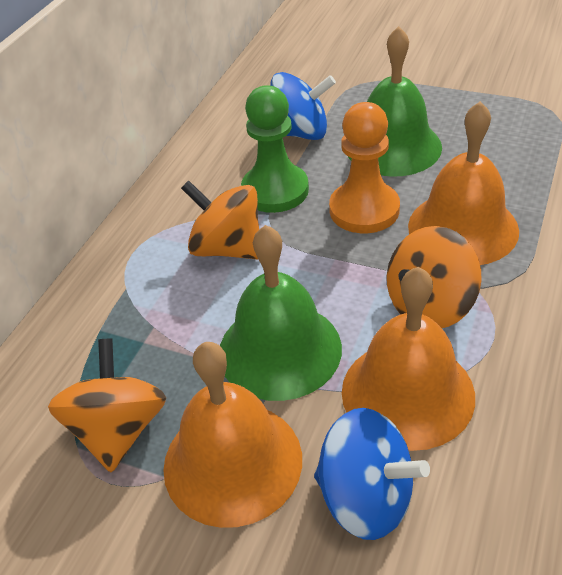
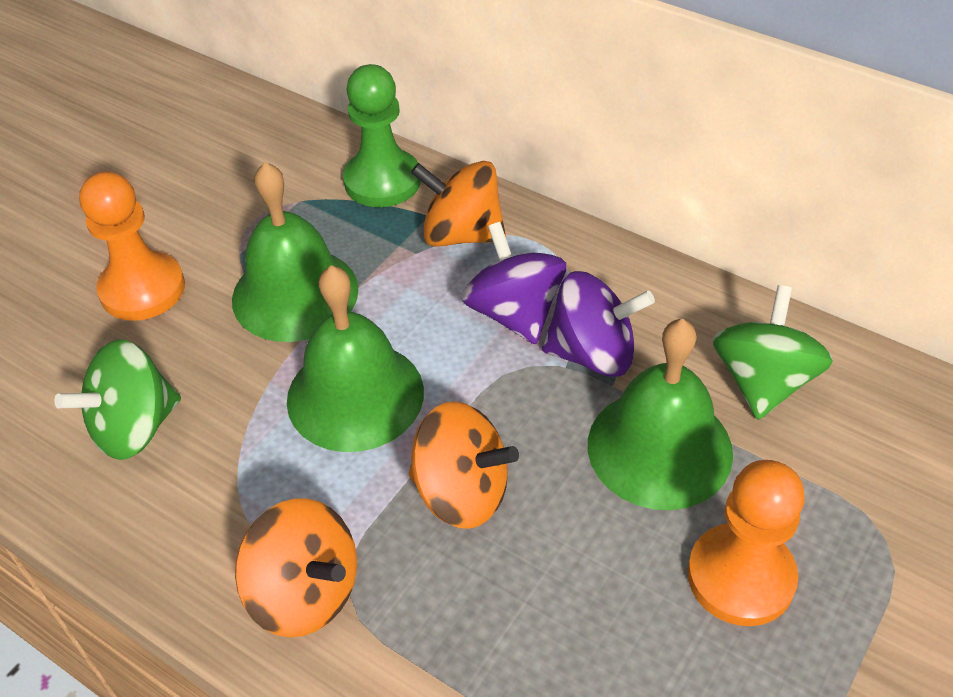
blue spinning top: [270,72,336,140] [314,408,430,540] = 2 -> none = 0
green bell: [220,225,342,401] [348,26,442,177] = 2 -> [232,162,359,342] [287,265,424,452] [588,319,733,510] = 3
green spinning top: none = 0 -> [54,339,181,460] [712,285,833,420] = 2
orange bell: [163,342,302,528] [342,267,475,451] [408,101,519,265] = 3 -> none = 0
orange pawn: [329,102,400,233] = 1 -> [79,171,185,321] [687,460,805,626] = 2
purple spinning top: none = 0 -> [461,222,566,344] [542,271,655,377] = 2

